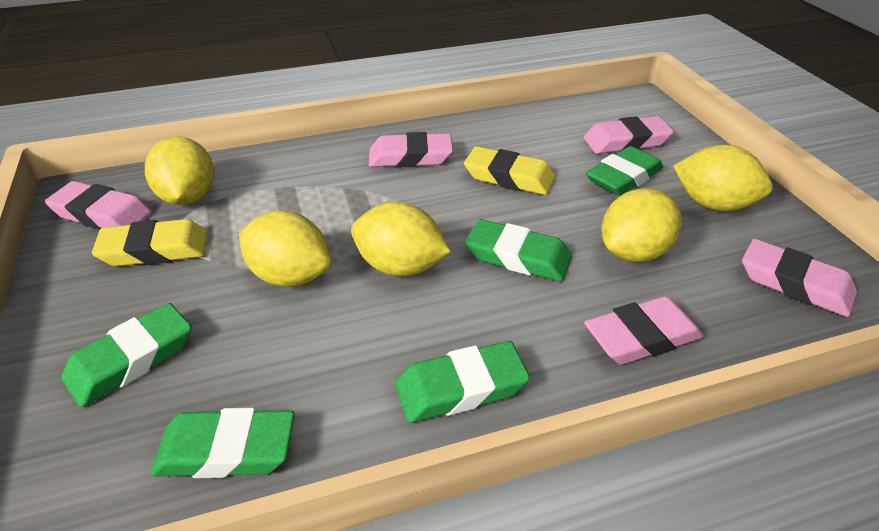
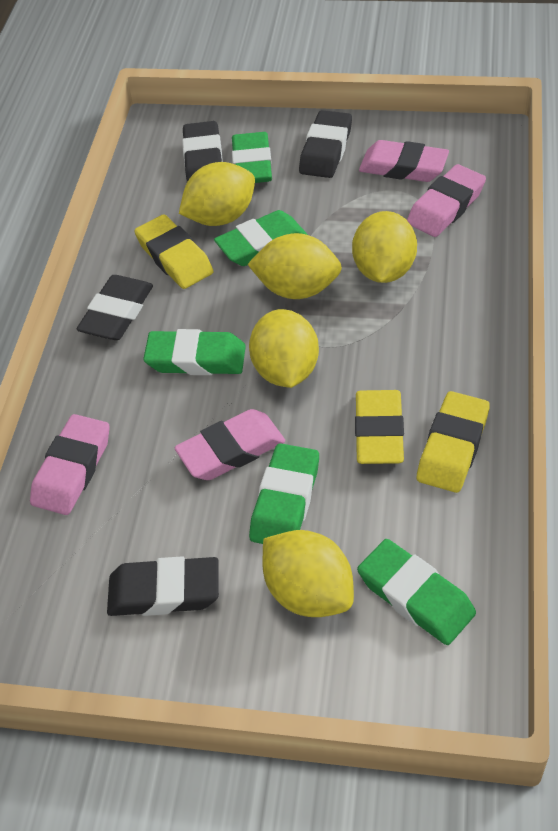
black eraser: none = 0 -> [77,275,153,340] [107,556,219,616] [182,121,223,182] [299,110,352,178] = 4
pink eraser: [45,181,152,230] [369,132,453,168] [584,116,674,154] [584,296,704,365] [742,239,857,317] = 5 -> [30,414,110,515] [174,409,285,480] [359,140,449,182] [407,164,486,237] = 4
yellow eraser: [92,219,208,266] [464,146,555,195] = 2 -> [135,215,214,289] [355,390,404,464] [417,391,490,493] = 3

